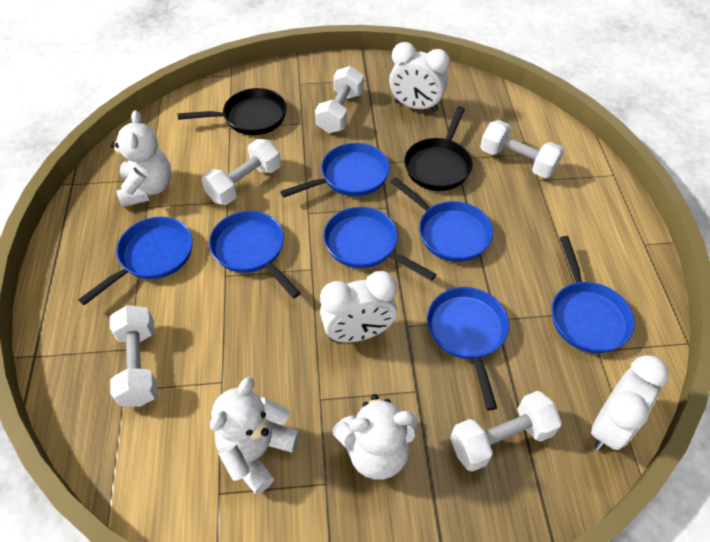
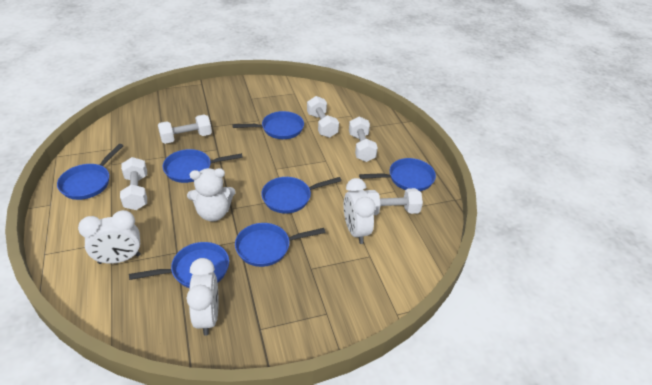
black pan: [178,88,287,135] [404,106,473,191] = 2 -> none = 0
white teddy bear: [110,110,172,207] [210,377,300,495] [332,394,418,480] = 3 -> [187,168,235,221] = 1

